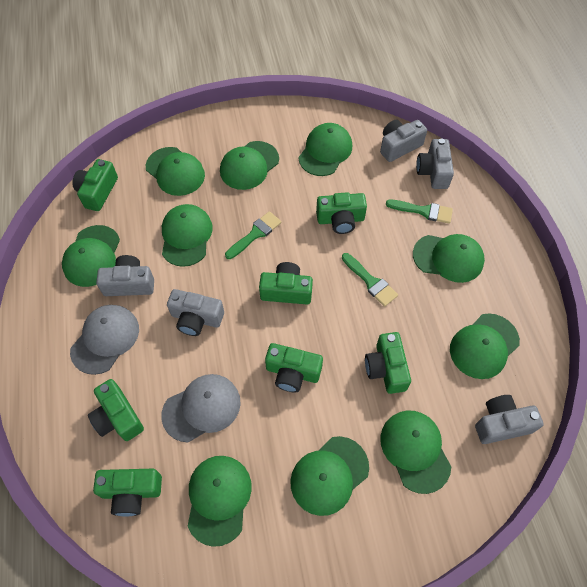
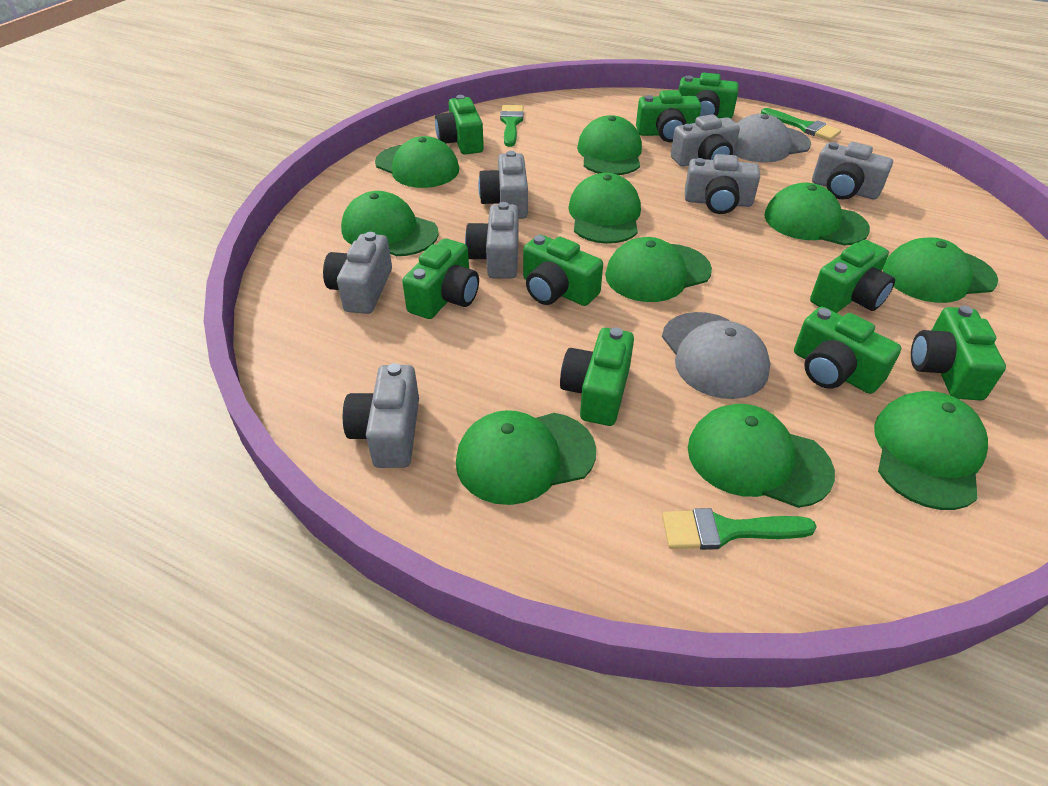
green camera: [72,159,118,211] [88,379,144,441] [93,469,162,517] [259,262,313,304] [265,343,323,392] [316,192,367,234] [365,332,411,394] = 7 -> [402,238,479,319] [435,95,484,155] [523,235,603,306] [560,328,634,426] [636,90,701,142] [678,73,739,119] [794,307,901,394] [810,240,895,313] [911,306,1006,400] = 9
grey camera: [96,255,154,296] [167,289,224,336] [380,120,427,162] [416,138,454,189] [475,395,544,444] = 5 -> [323,232,392,314] [343,363,419,468] [465,202,519,279] [478,151,528,219] [671,114,740,167] [685,154,760,214] [812,142,893,200] = 7

